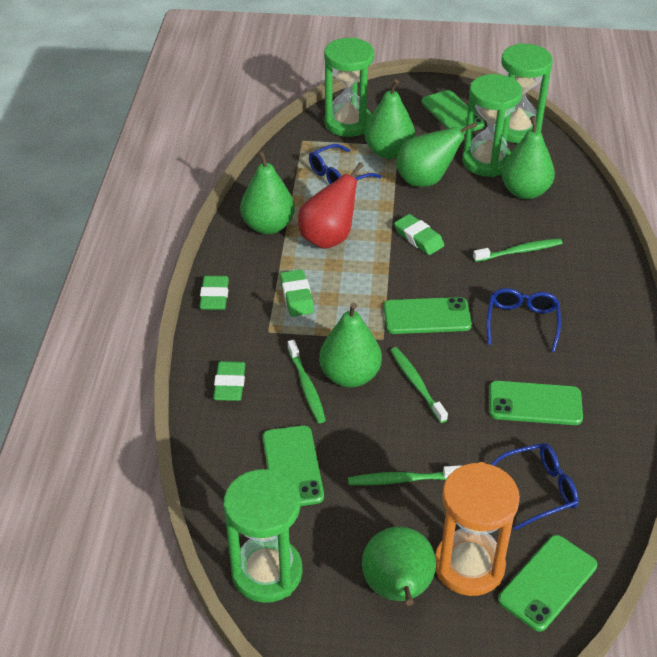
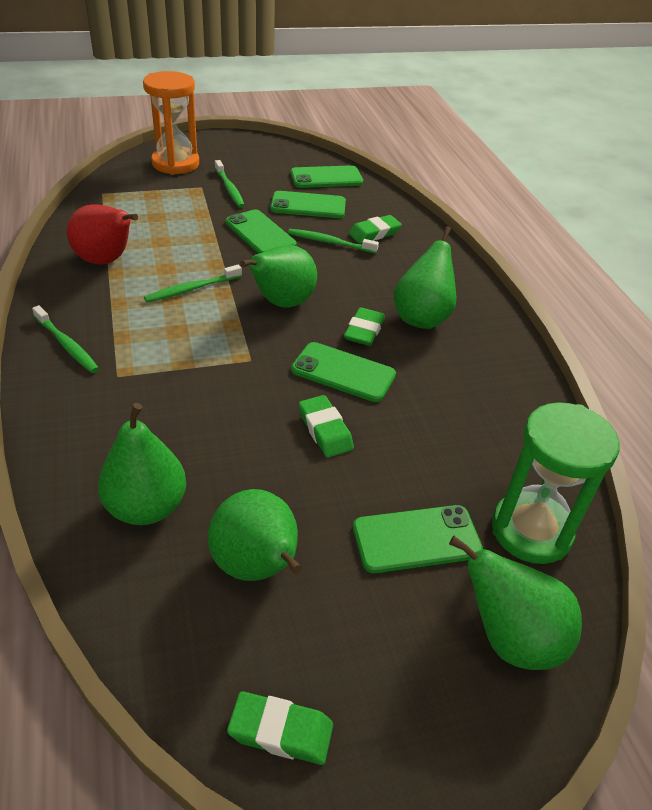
blue glasses: [309,144,382,184] [486,288,561,352] [490,443,579,530] = 3 -> none = 0
green hourglass: [224,469,303,603] [324,38,374,137] [462,74,522,177] [501,43,553,143] = 4 -> [492,402,620,564] = 1
green pear: [240,150,295,234] [319,303,382,388] [362,527,436,606] [365,79,415,159] [396,122,477,187] [501,116,555,199] = 6 -> [98,403,186,525] [208,489,302,581] [240,245,317,308] [394,226,456,329] [449,536,582,670] = 5

